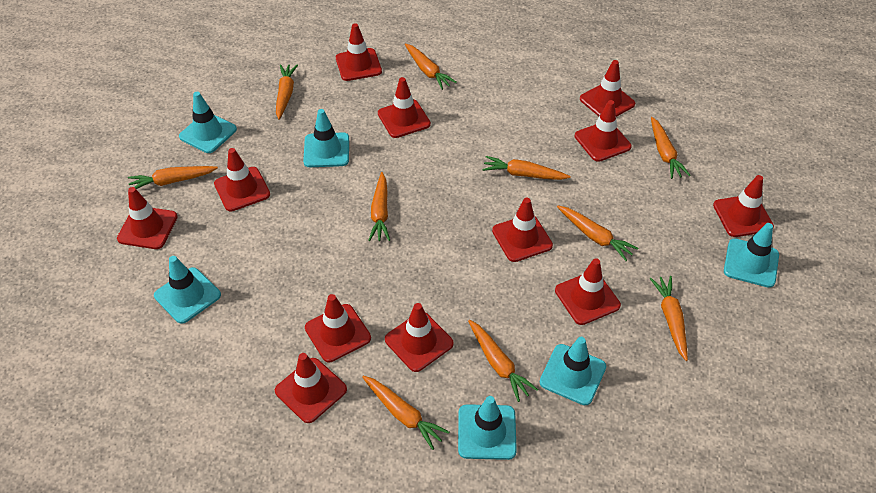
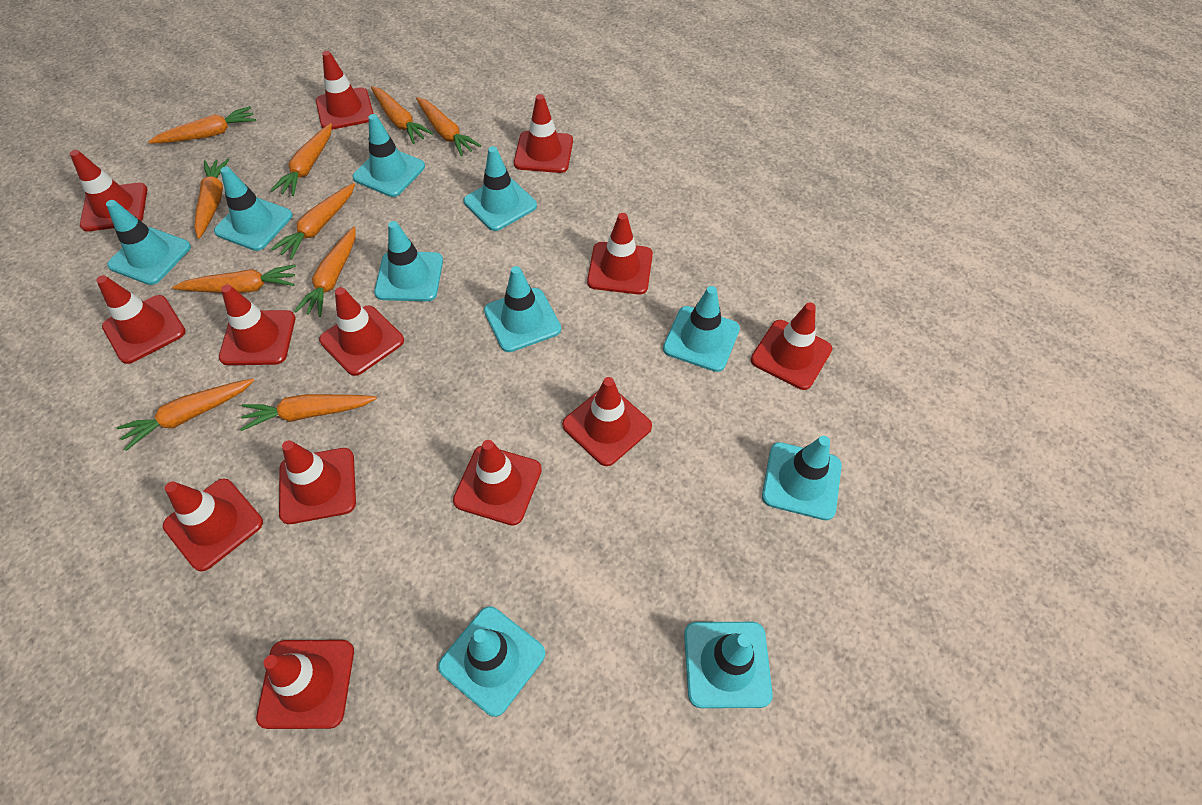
red traffic cone: [117,187,178,249] [214,148,270,212] [275,353,347,423] [305,294,371,362] [336,23,382,81] [378,77,431,138] [385,303,454,372] [492,198,553,262] [555,258,621,325] [575,100,632,162] [580,60,635,117] [713,175,774,237] = 12 -> [70,150,147,232] [96,275,186,364] [163,479,263,572] [219,284,295,365] [256,640,354,729] [279,440,356,524] [316,51,374,130] [319,287,404,376] [453,440,542,526] [514,94,573,173] [562,377,652,466] [587,213,653,294] [751,302,832,390] = 13
turquoise traffic cone: [154,256,221,324] [179,92,237,153] [303,109,349,167] [458,396,517,460] [540,337,606,405] [724,223,779,288] = 6 -> [106,200,191,285] [214,166,293,251] [352,114,425,197] [374,221,443,301] [438,606,545,717] [464,146,537,231] [484,266,561,352] [663,286,740,372] [684,622,773,708] [762,436,842,520] = 10

